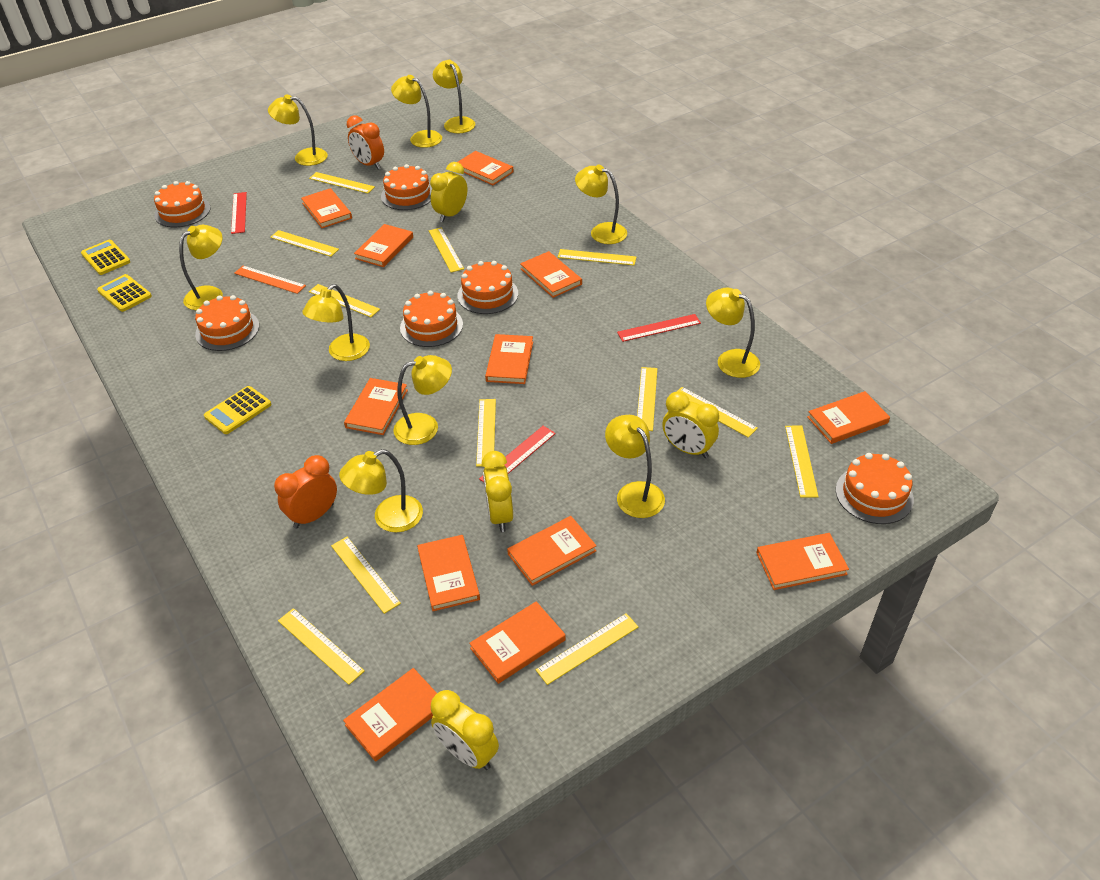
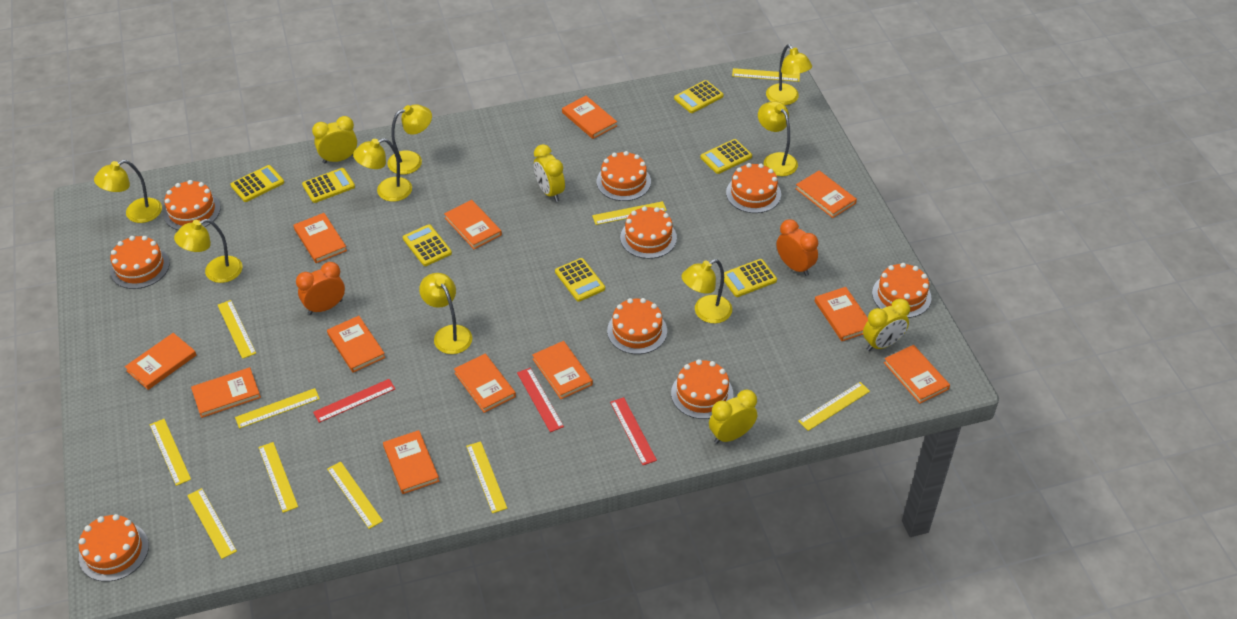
orange cake: [154,181,211,227] [195,295,259,351] [381,164,432,210] [400,291,463,347] [457,261,518,314] [836,453,914,524] = 6 -> [79,514,149,582] [110,236,169,289] [164,180,220,230] [597,151,651,201] [607,298,667,354] [620,206,677,259] [671,359,733,419] [726,163,781,213] [872,263,931,318] = 9
orange ruler: [234,266,306,294] = 1 -> none = 0
yellow calculator: [81,240,130,275] [97,274,152,312] [204,386,271,434] = 3 -> [230,165,284,202] [302,168,355,203] [403,224,452,266] [555,258,605,302] [674,80,724,113] [700,139,752,174] [724,259,777,297] = 7
yellow lamp: [179,225,223,310] [268,94,328,166] [302,284,370,361] [339,449,423,532] [391,75,442,148] [393,355,452,445] [433,60,476,133] [575,165,627,244] [605,415,665,518] [706,288,760,378] = 10 -> [94,160,162,223] [174,219,243,283] [353,138,412,202] [387,104,432,175] [419,273,472,354] [682,259,732,323] [758,101,798,176] [766,44,812,105] = 8
yellow ruler: [270,230,339,257] [278,608,364,685] [309,172,375,193] [309,284,380,317] [331,537,401,614] [429,227,464,273] [476,399,496,467] [536,613,638,685] [558,249,636,265] [637,367,657,431] [676,387,758,438] [785,426,819,498] = 12 -> [150,419,191,486] [187,488,237,559] [218,300,256,359] [235,388,320,429] [258,442,298,513] [327,461,383,529] [466,441,507,513] [592,201,667,225] [732,68,800,82] [798,382,870,431] = 10

